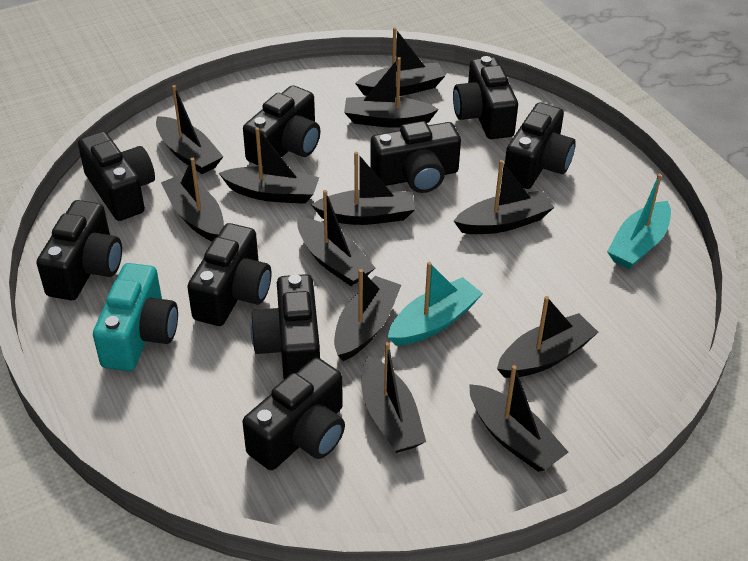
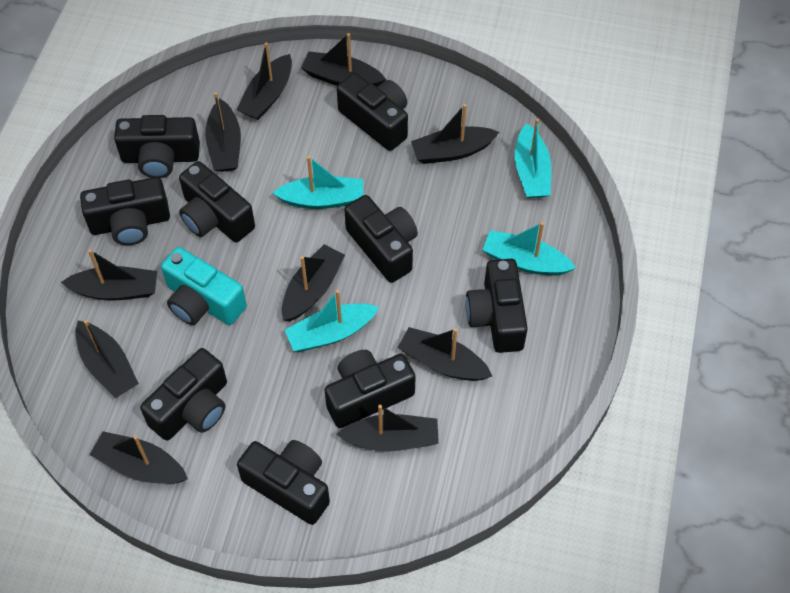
black boat: [156,85,223,174] [161,158,224,241] [219,127,319,204] [297,190,375,286] [311,152,415,225] [334,269,401,361] [344,57,439,128] [355,27,445,96] [362,342,426,453] [454,160,554,234] [469,365,569,472] [497,296,598,378] = 12 -> [61,249,157,301] [75,320,139,398] [90,431,188,484] [205,92,241,172] [236,42,292,120] [282,244,345,321] [301,33,386,87] [336,405,439,452] [398,327,492,381] [411,104,499,164] = 10
turquoise boat: [388,262,483,346] [607,174,671,269] = 2 -> [272,156,364,209] [285,290,379,352] [482,222,576,276] [515,119,551,198] = 4

